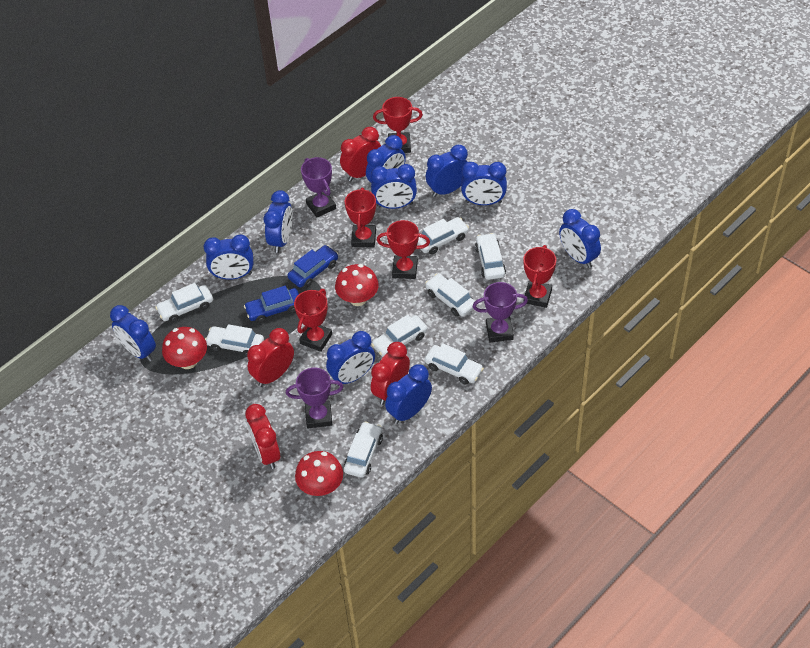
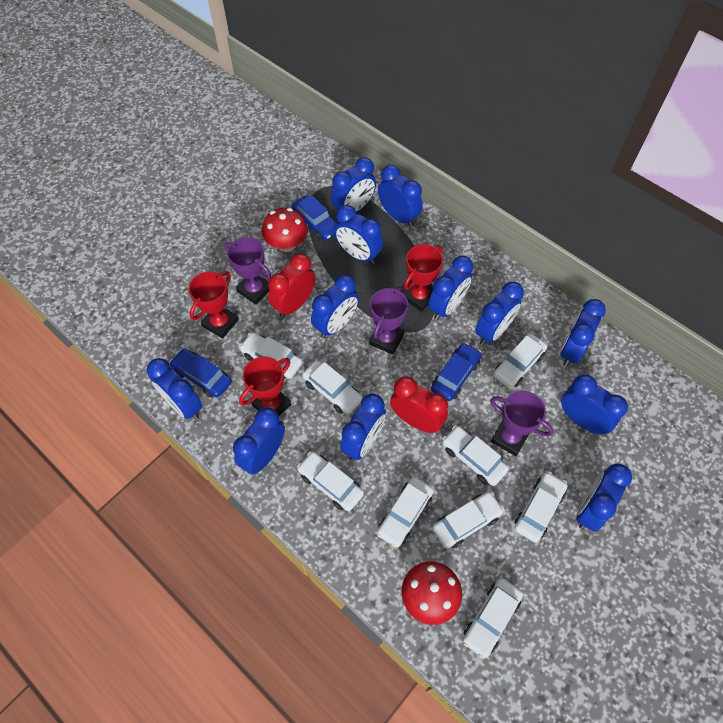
blue car: [244,286,299,323] [287,245,338,288] = 2 -> [169,348,232,398] [291,195,337,240] [431,343,482,401] = 3
blue clock: [110,305,156,362] [203,235,253,280] [264,190,293,253] [326,331,375,386] [366,135,406,183] [371,164,417,209] [385,364,432,424] [426,145,468,197] [461,162,507,205] [559,209,601,268] = 10 -> [147,358,202,420] [233,407,285,474] [311,275,359,338] [331,157,376,212] [334,205,383,264] [340,393,386,461] [378,165,423,227] [428,256,473,320] [475,282,524,345] [560,299,606,366] [561,374,628,434] [576,464,632,531] = 12
red clock: [245,404,280,469] [247,328,294,387] [340,127,381,181] [371,342,410,405] = 4 -> [268,254,315,318] [390,376,448,433] = 2
red mushroom: [162,327,207,369] [295,451,343,496] [335,264,379,306] = 3 -> [262,208,308,252] [402,562,462,625] = 2
red trophy: [294,289,332,352] [345,188,376,247] [373,97,423,153] [377,220,430,279] [523,245,556,308] = 5 -> [189,271,239,338] [239,357,291,416] [403,244,443,312] = 3
white car: [155,283,213,323] [205,324,264,357] [344,421,383,478] [371,315,427,357] [417,217,469,254] [425,274,475,317] [425,343,484,385] [475,233,506,280] = 8 -> [239,332,302,379] [297,451,364,511] [302,360,363,415] [377,477,434,548] [433,492,504,548] [442,426,509,486] [463,578,523,659] [493,334,547,388] [514,472,568,543] = 9

